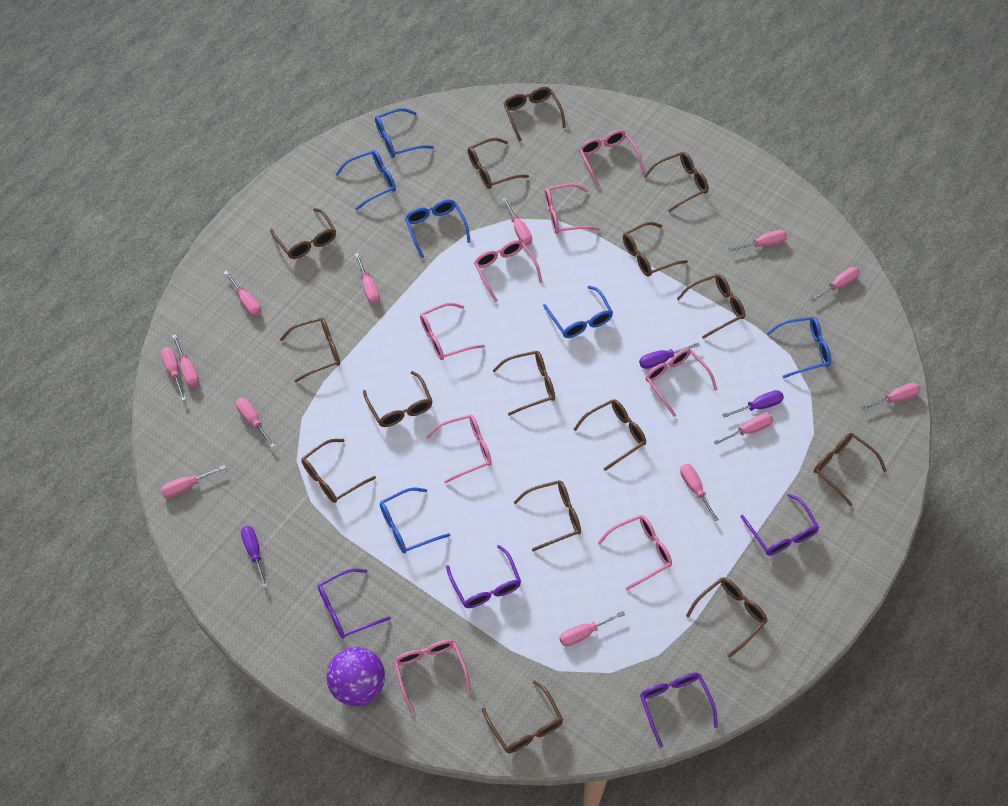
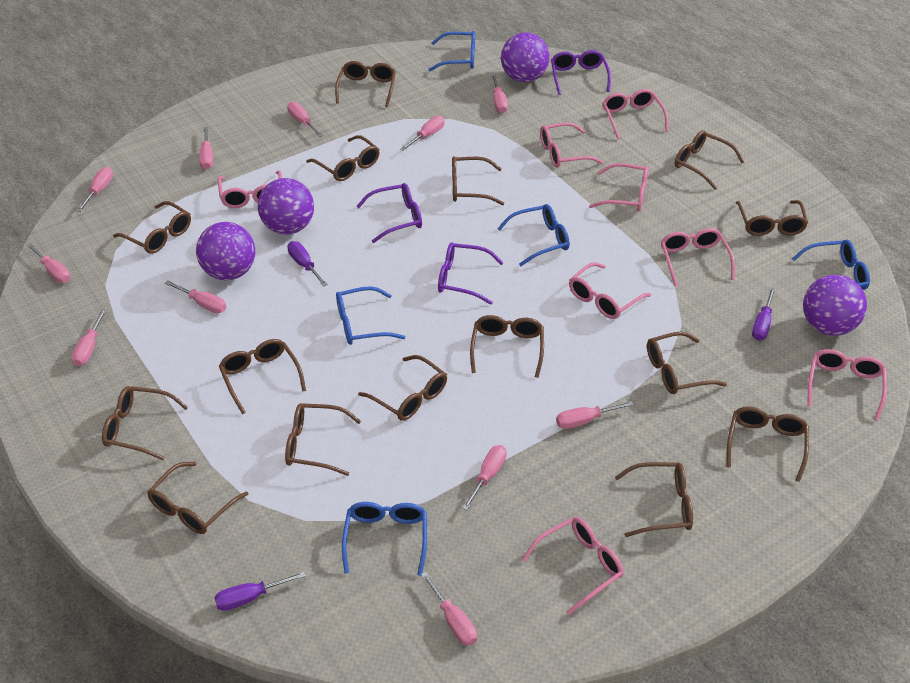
blue glasses: [335,150,396,210] [375,108,434,158] [380,487,450,553] [405,199,471,258] [543,286,613,338] [767,317,831,378] = 6 -> [336,286,405,345] [342,502,427,576] [429,31,475,71] [497,204,570,266] [792,240,870,290] = 5
pink screwdriver: [161,347,186,401] [161,465,226,498] [172,334,199,387] [223,271,261,316] [236,398,275,448] [355,253,380,304] [503,198,532,245] [559,611,625,646] [680,464,719,521] [714,413,773,445] [728,230,787,252] [810,267,860,302] [860,383,921,410] = 13 -> [26,243,70,283] [71,308,107,366] [77,167,113,212] [165,280,226,313] [199,127,213,169] [287,102,323,137] [400,116,445,151] [421,572,477,646] [462,445,507,510] [492,75,508,113] [556,401,634,429] = 11
purple ball: [326,647,385,706] = 1 -> [196,222,255,280] [258,178,314,235] [501,33,549,82] [803,275,867,336] = 4
purple glasses: [318,569,391,638] [446,545,521,608] [640,673,718,747] [740,494,819,556] = 4 -> [356,183,422,243] [438,243,503,305] [551,50,611,95] = 3

